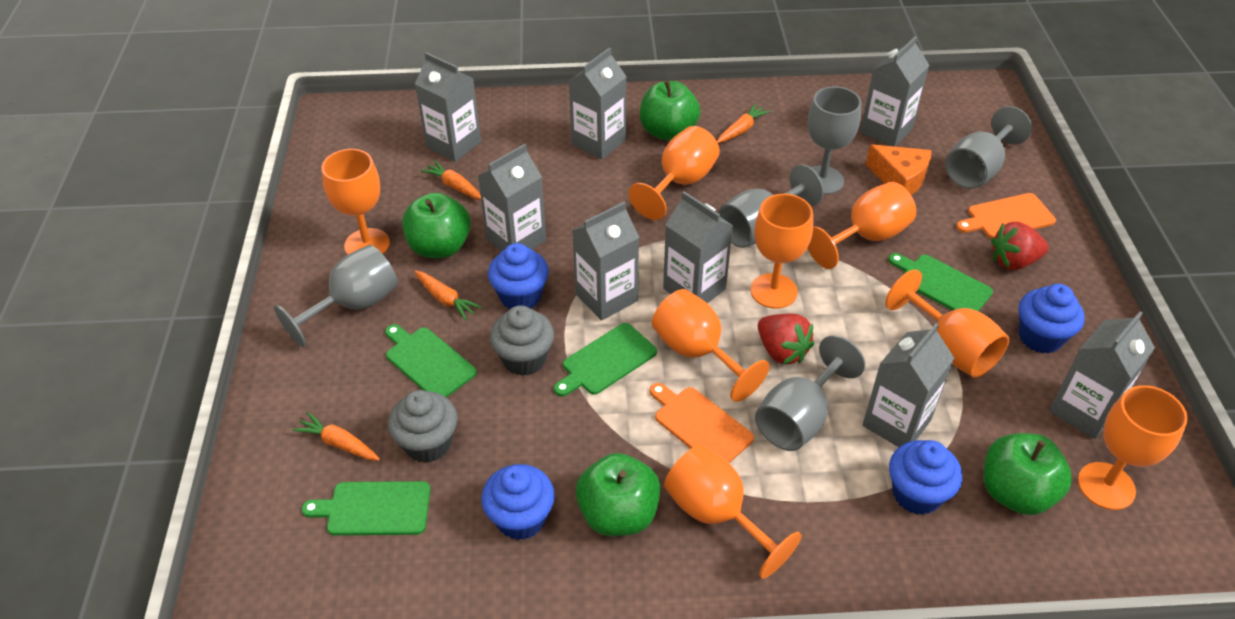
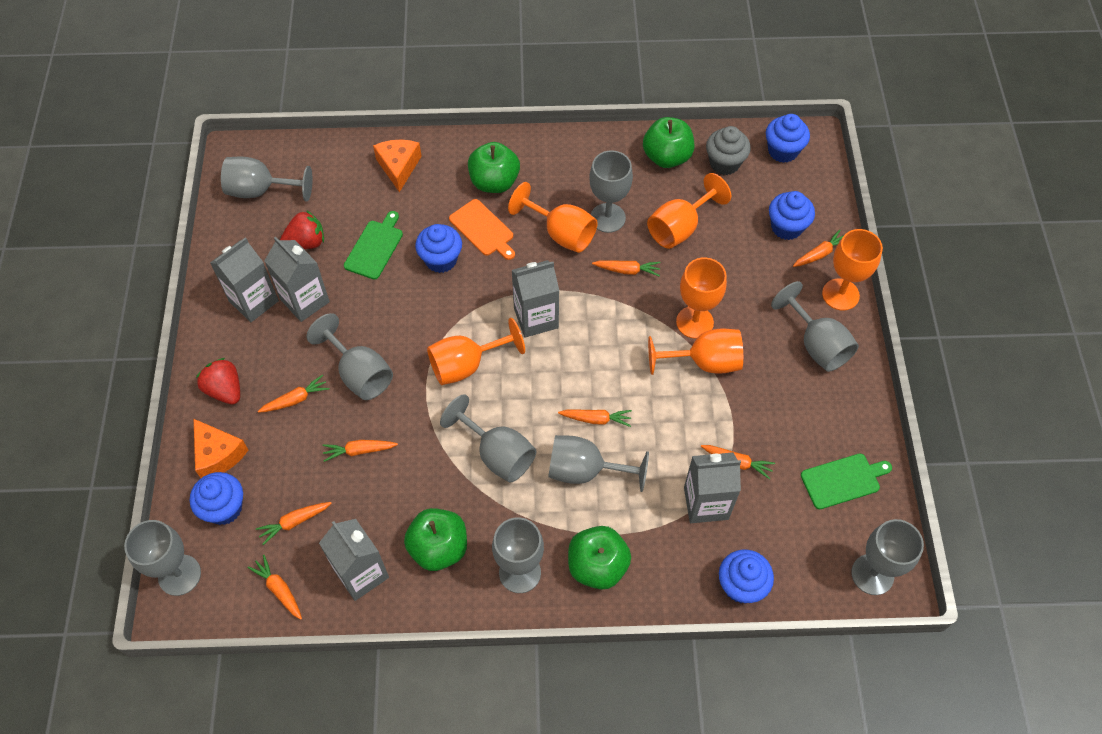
blue cupcake: [481,464,555,540] [488,243,549,309] [889,440,962,515] [1019,284,1085,353] = 4 -> [190,472,243,525] [415,224,462,273] [719,550,774,603] [766,114,810,163] [769,191,815,240] = 5
green cutting board: [302,481,430,535] [385,324,477,398] [554,323,657,397] [888,253,993,311] = 4 -> [344,211,403,280] [801,454,892,509] = 2
grey carton: [415,52,481,162] [478,144,546,252] [569,48,627,160] [572,201,640,321] [663,191,733,303] [860,36,929,147] [862,323,954,447] [1049,312,1155,439] = 8 -> [210,237,279,322] [264,237,330,322] [319,519,389,601] [512,260,559,337] [684,452,741,523] = 5
grey cupcake: [388,390,458,463] [490,305,554,376] = 2 -> [706,126,751,175] = 1
grey goblet: [274,245,398,347] [718,164,824,248] [755,335,865,451] [808,86,861,195] [945,106,1032,189] = 5 -> [124,520,201,596] [221,157,313,202] [306,313,393,400] [440,394,536,483] [492,517,544,593] [548,435,649,492] [589,150,633,233] [771,281,859,372] [851,519,924,595] = 9
orange carrot: [292,412,380,461] [414,270,482,320] [421,160,481,200] [717,104,770,143] = 4 -> [248,555,302,620] [256,502,331,545] [258,375,330,413] [323,440,398,462] [558,410,632,427] [592,260,661,276] [701,445,775,479] [793,230,843,267] = 8
orange cheese: [866,144,932,195] = 1 -> [194,419,248,478] [373,140,422,192] = 2
orange cutting board: [650,383,754,463] [956,193,1056,239] = 2 -> [449,199,515,260] = 1
orange goblet: [322,149,390,255] [629,126,720,220] [652,289,770,402] [664,444,802,579] [751,194,813,309] [808,182,916,269] [886,269,1010,378] [1078,385,1188,510] = 8 -> [427,318,525,385] [508,182,598,253] [647,173,731,249] [648,329,743,375] [676,257,727,339] [822,229,883,311] = 6

